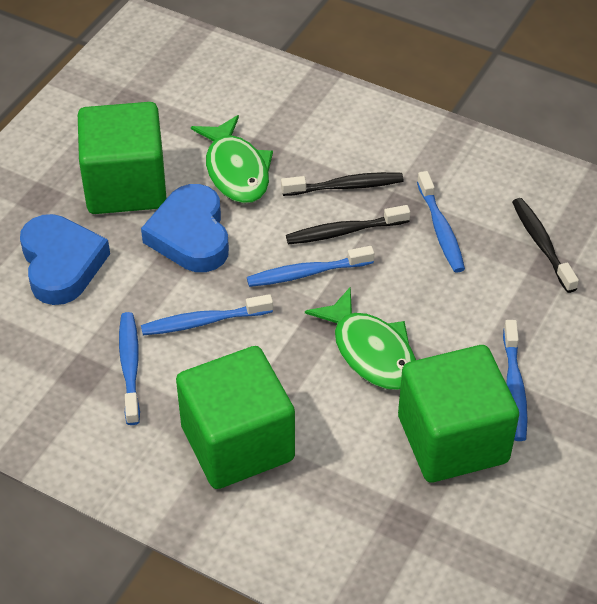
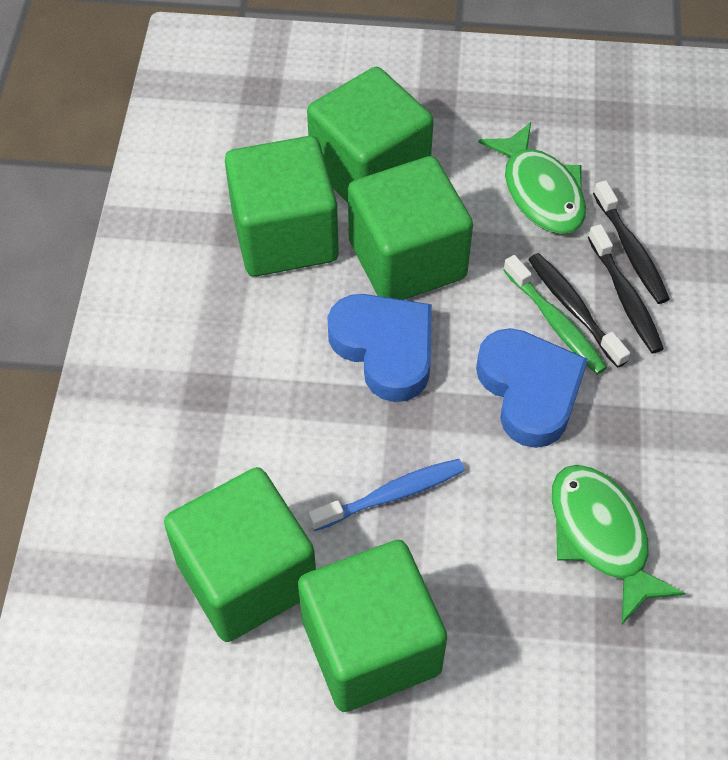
blue toothbrush: [119,312,140,425] [141,294,273,335] [247,246,374,287] [417,171,465,273] [503,320,528,441] = 5 -> [309,459,465,531] = 1
green cube: [78,102,167,214] [176,346,295,489] [398,345,519,482] = 3 -> [164,467,316,642] [225,136,339,277] [298,540,447,712] [307,67,434,203] [348,156,473,300] = 5
green toothbrush: none = 0 -> [503,255,607,375] = 1

